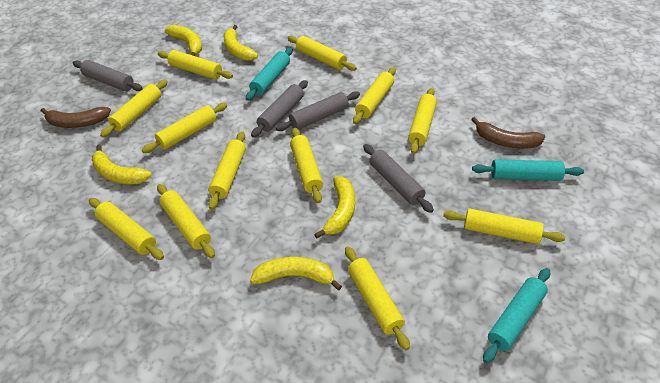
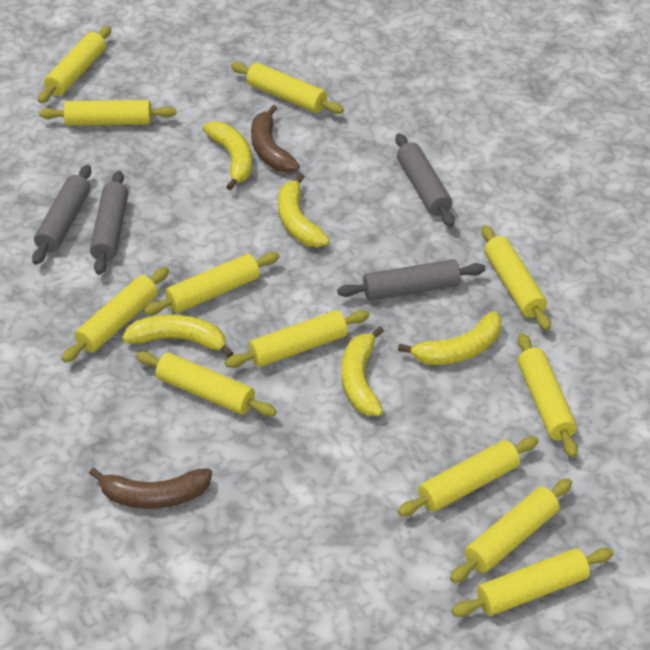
turquoise rolling pin: [246,47,293,101] [472,159,584,181] [483,268,550,363] = 3 -> none = 0

